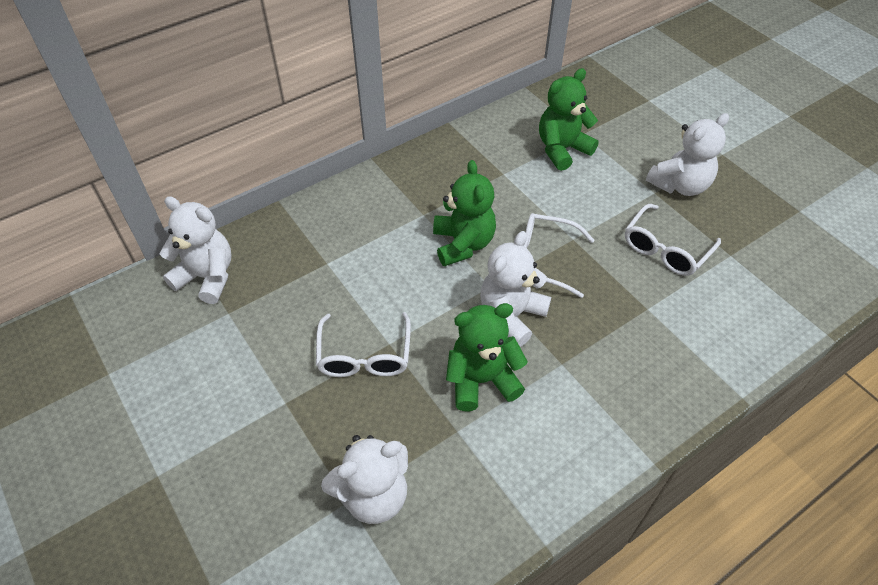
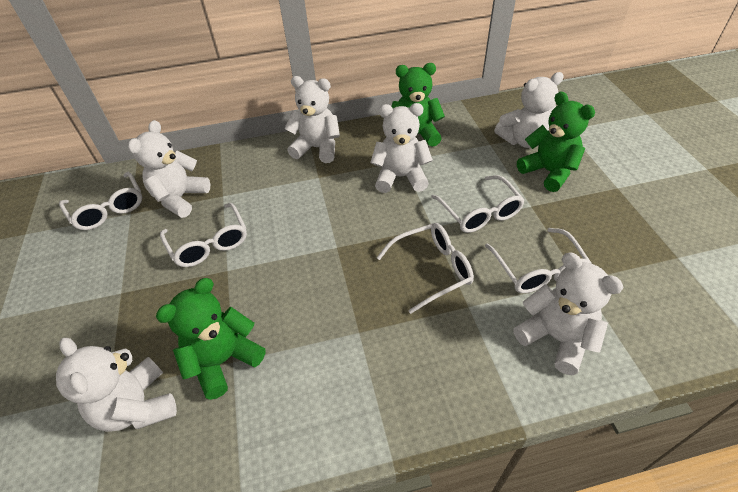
white glasses: [316,312,411,377] [523,213,595,298] [625,204,721,276] = 3 -> [59,172,142,230] [160,203,247,267] [377,223,474,314] [431,175,525,233] [485,228,592,293] = 5
white teddy bear: [160,196,232,304] [321,435,408,524] [480,231,551,347] [646,113,729,196] = 4 -> [56,338,177,432] [128,120,210,218] [284,76,340,163] [370,103,433,193] [494,72,564,148] [513,253,623,375] = 6

